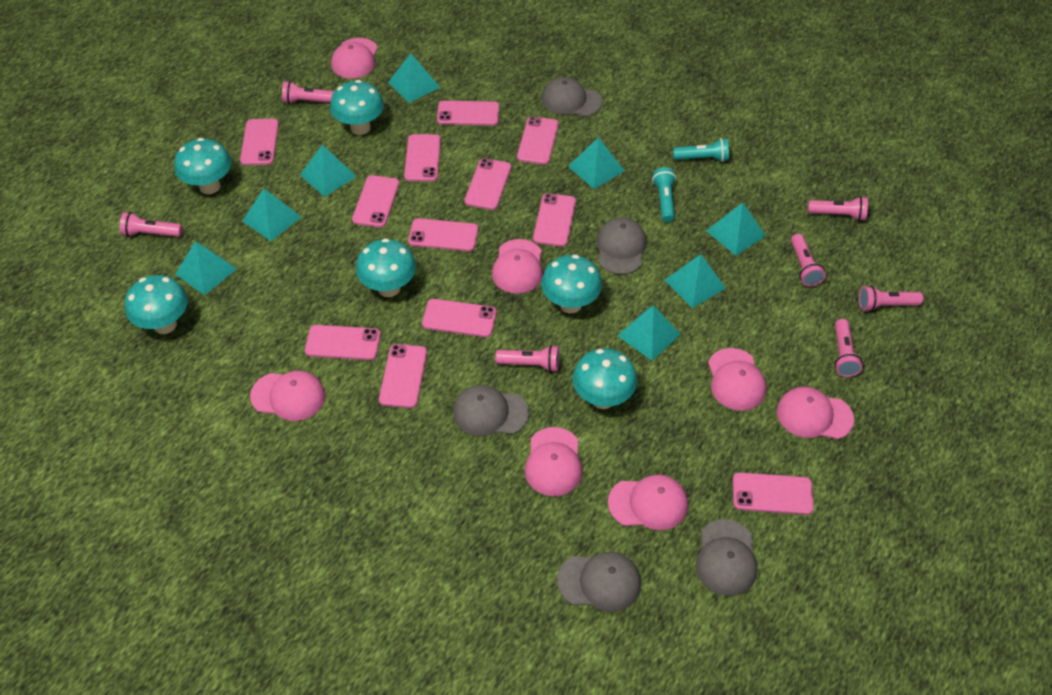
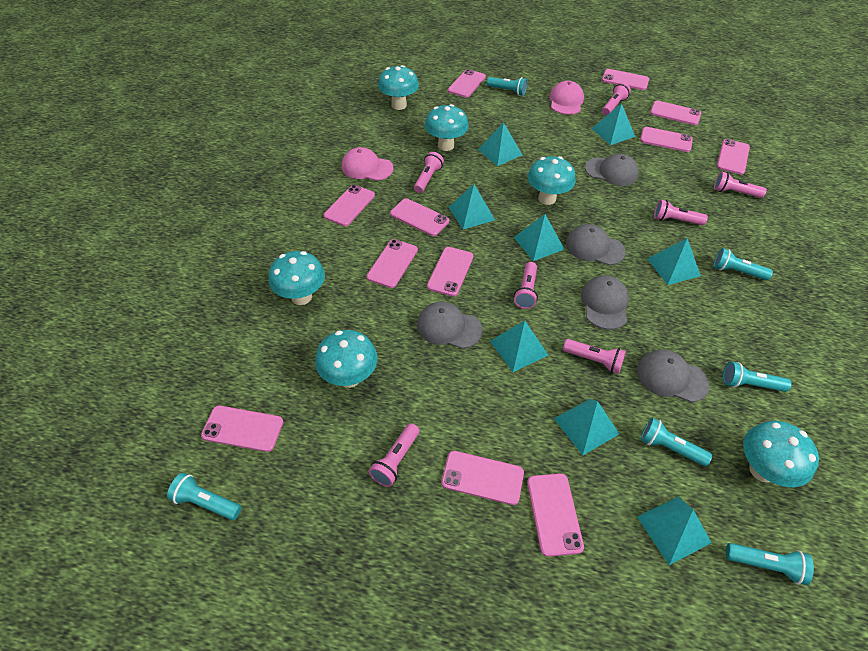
pink cap: [250,371,326,421] [331,38,378,78] [492,239,543,294] [525,427,583,496] [608,475,688,530] [708,348,766,411] [777,387,854,439] = 7 -> [342,147,394,181] [549,81,584,115] = 2
turquoise flashlight: [652,167,676,222] [673,138,729,162] = 2 -> [167,473,242,520] [487,77,527,96] [641,418,712,466] [713,248,773,280] [723,362,792,392] [726,543,814,585] = 6

